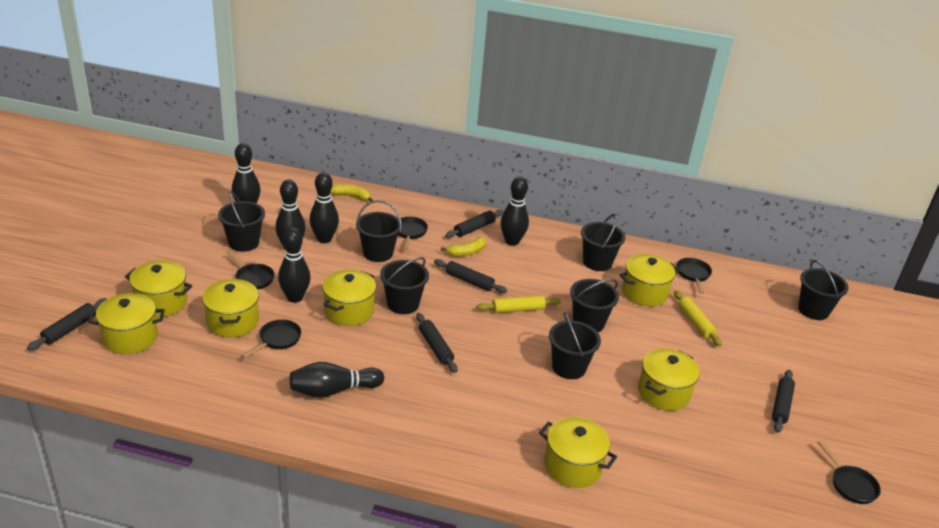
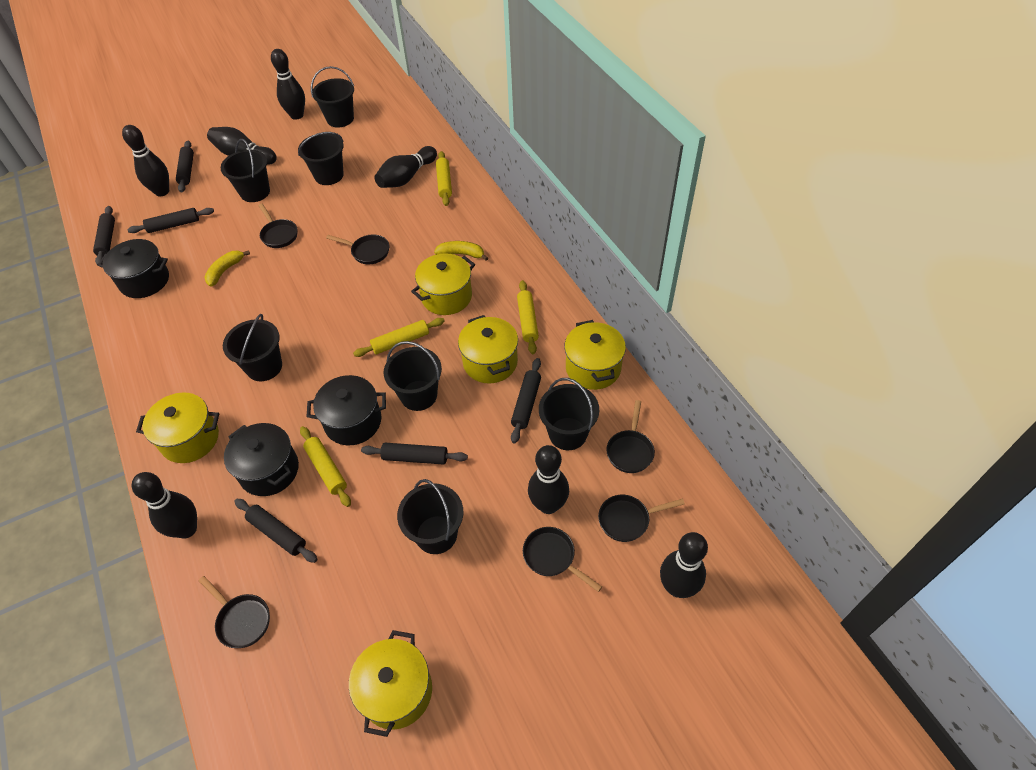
black bowling pin: [232,143,260,203] [275,180,306,250] [278,227,310,303] [290,362,384,398] [310,172,339,243] [500,177,529,246] = 6 -> [122,125,169,196] [132,472,197,539] [207,127,277,165] [271,49,305,120] [374,146,437,188] [528,445,569,514] [660,532,708,598] = 7
black pan: [226,250,274,290] [241,319,301,358] [398,217,428,250] [677,258,712,294] [817,440,881,504] = 5 -> [199,576,270,648] [258,204,298,248] [326,235,389,265] [523,527,602,592] [598,495,685,542] [606,400,655,473] = 6
black pot: none = 0 -> [98,239,169,298] [224,423,299,496] [307,375,386,445] = 3
black rolling pin: [27,298,107,351] [416,313,458,373] [434,259,507,293] [445,209,504,238] [772,370,795,433] = 5 -> [93,206,115,265] [127,208,214,233] [176,141,194,192] [235,499,318,563] [361,443,468,465] [511,358,541,443] = 6
yellow pot: [88,293,165,354] [125,260,192,318] [202,279,259,337] [322,270,376,326] [539,417,617,488] [619,254,679,306] [638,348,700,411] = 7 -> [136,393,219,463] [349,630,432,737] [411,253,475,315] [458,315,518,383] [564,320,626,390] = 5
yellow rolling pin: [476,295,561,313] [674,291,722,347] = 2 -> [300,426,351,507] [353,318,445,357] [436,151,452,206] [517,280,539,354] = 4

